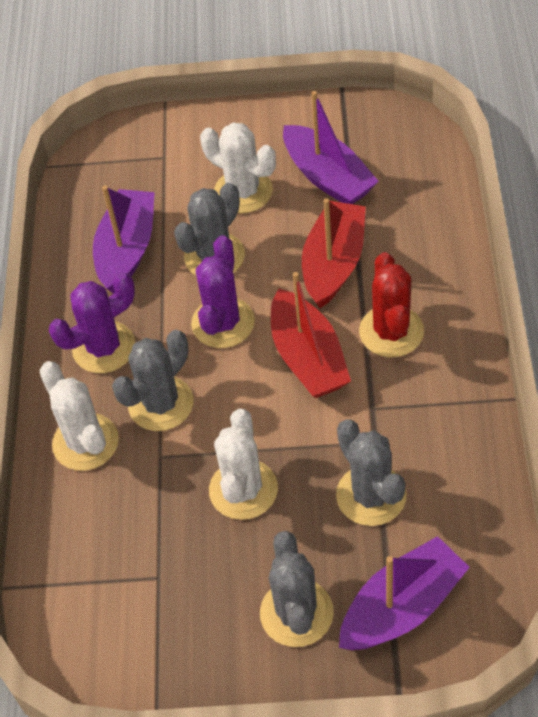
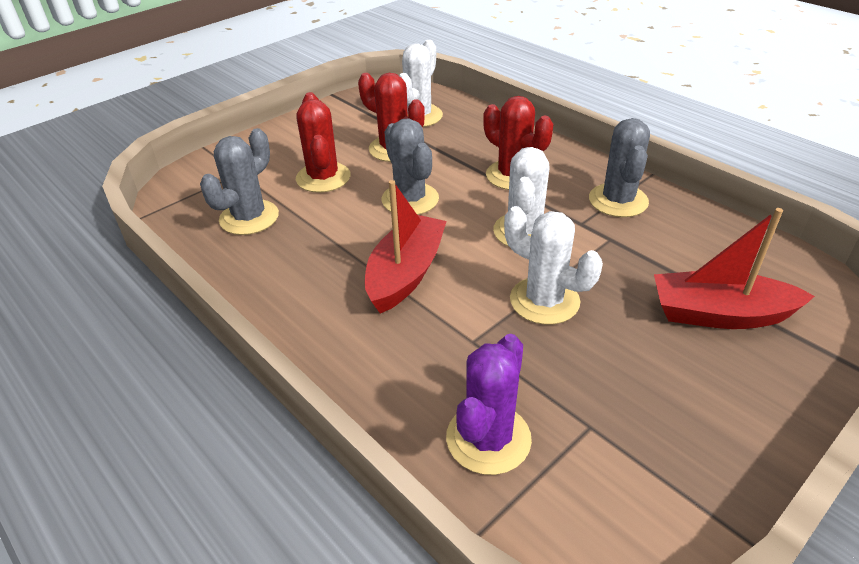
grey cactus: [112,330,193,431] [174,183,245,276] [260,531,334,647] [336,419,407,526] = 4 -> [200,128,279,235] [382,118,439,215] [589,118,650,217] = 3
purple boat: [93,185,155,294] [283,91,379,204] [339,536,470,650] = 3 -> none = 0
purple cactus: [49,272,135,373] [191,235,255,348] = 2 -> [446,334,532,475] = 1
red cactus: [359,252,424,357] = 1 -> [296,92,350,193] [358,73,425,162] [483,96,553,190] = 3

